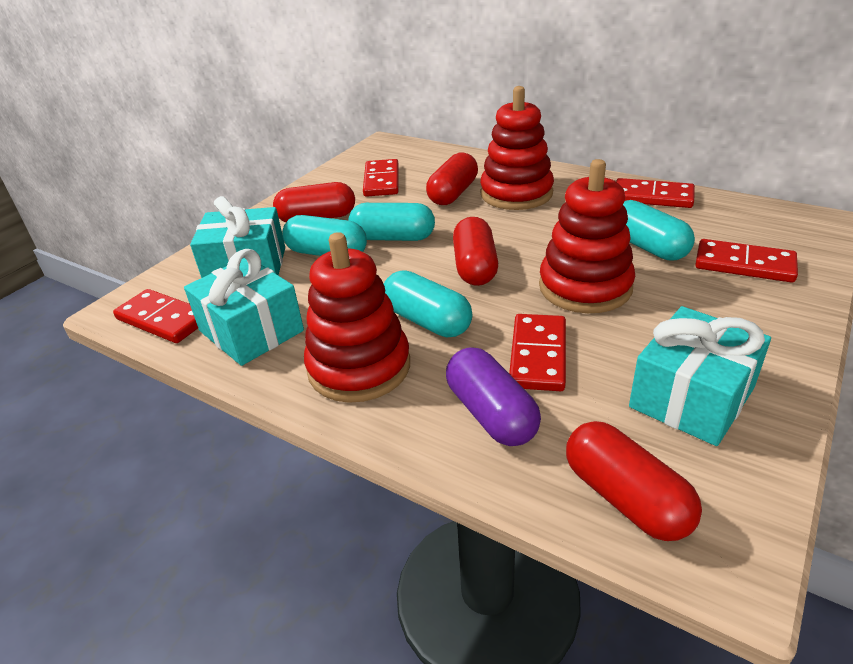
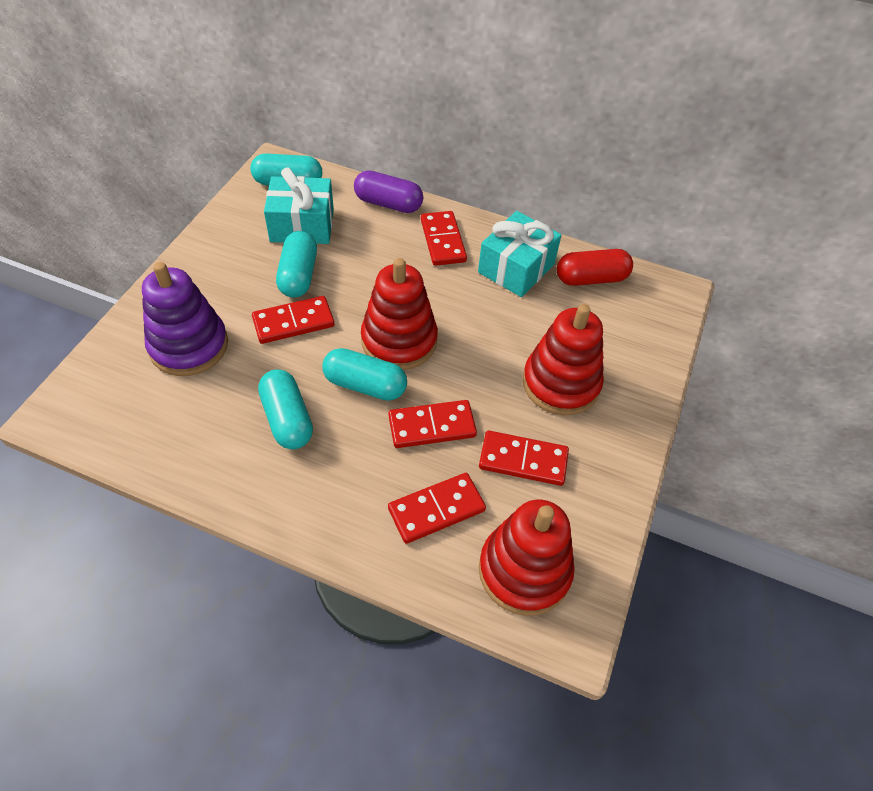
purple stacking toy: none = 0 -> [142,262,228,376] = 1
red capsule: [273,182,355,222] [426,152,478,205] [453,217,498,286] [566,421,702,541] = 4 -> [557,249,633,286] = 1
turquoise gift: [184,249,304,366] [190,196,285,278] [629,306,771,446] = 3 -> [264,168,334,244] [478,211,562,297] = 2

